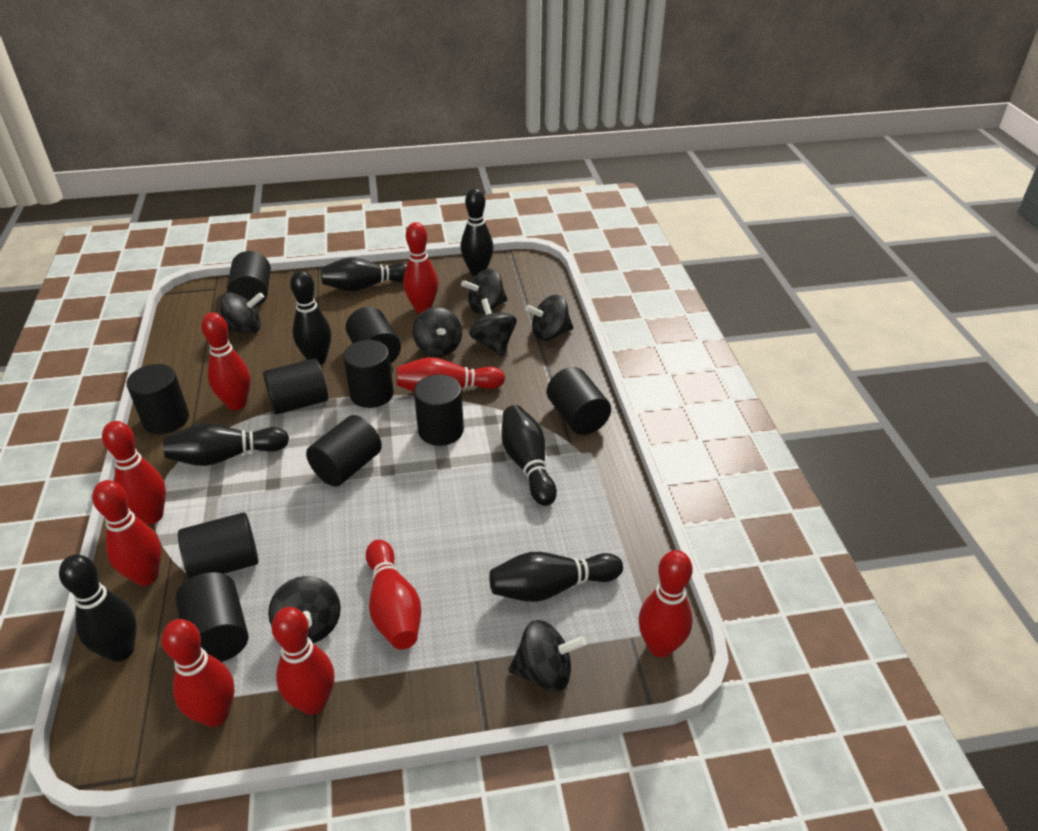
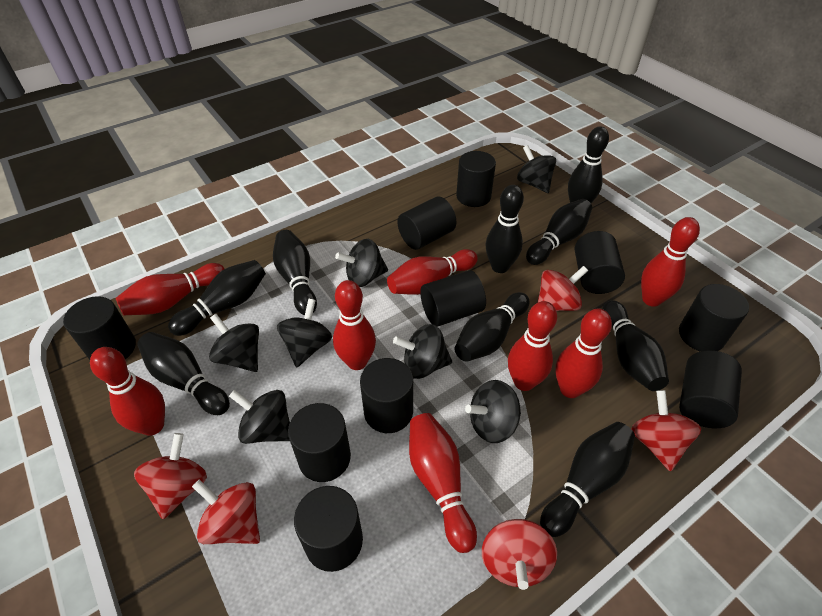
black bowling pin: [59,554,137,662] [163,424,289,466] [290,270,331,364] [321,258,407,292] [461,188,494,276] [489,552,623,602] [501,405,557,506] = 7 -> [137,332,230,415] [168,260,266,336] [273,230,317,315] [454,292,530,362] [485,185,524,273] [526,199,592,265] [540,422,635,537] [568,126,609,203] [602,300,669,391] = 9
red bowling pin: [92,480,161,586] [102,421,166,524] [161,619,235,727] [201,312,250,410] [272,607,334,715] [366,540,421,649] [397,357,505,392] [403,222,438,313] [638,550,693,657] = 9 -> [90,347,165,436] [116,263,224,315] [333,280,376,370] [387,249,478,295] [409,413,477,553] [508,301,557,391] [556,309,612,398] [641,217,700,307] = 8
red spinning top: none = 0 -> [134,433,207,519] [192,480,260,544] [482,519,557,590] [538,266,588,311] [631,390,701,471] = 5

